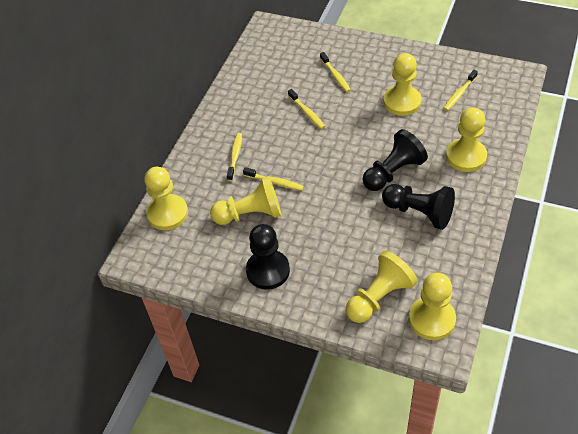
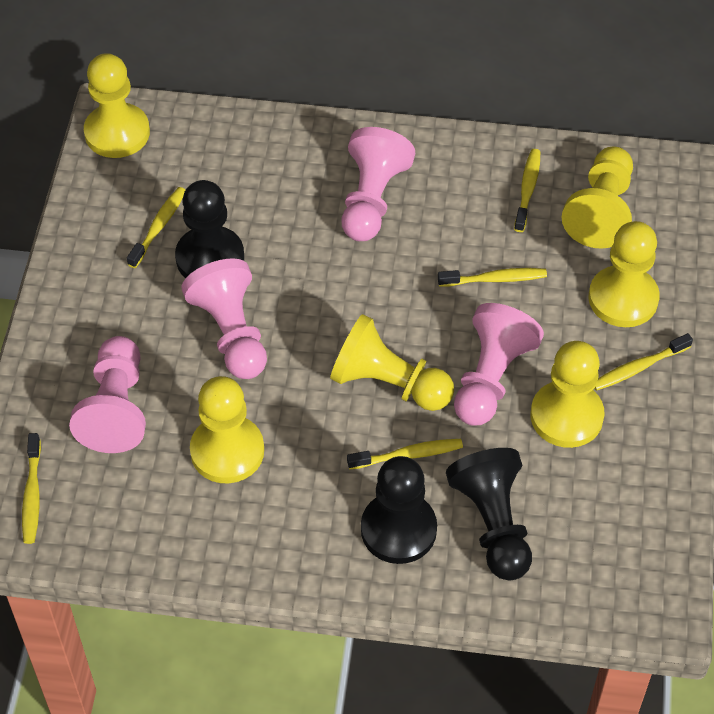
pink pawn: none = 0 -> [69,336,146,453] [181,258,267,379] [342,127,415,241] [454,303,544,426] = 4
yellow toothbrush: [227,133,242,181] [243,167,304,191] [288,89,325,129] [320,52,351,92] [443,70,478,111] = 5 -> [22,433,41,544] [127,187,185,268] [347,439,463,470] [438,268,547,287] [514,149,540,232] [594,333,693,391] = 6

